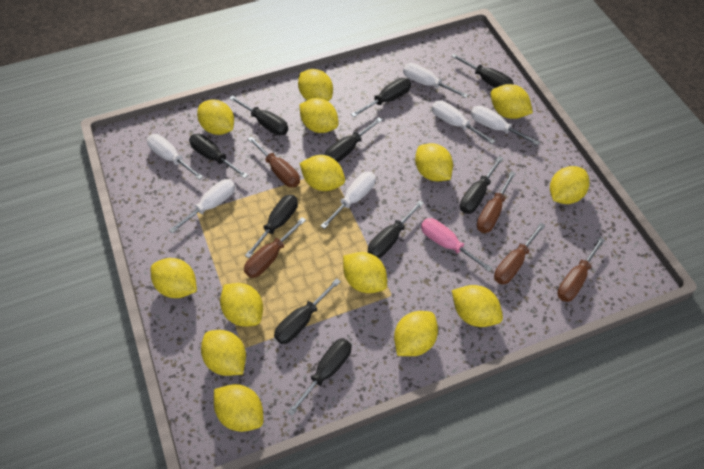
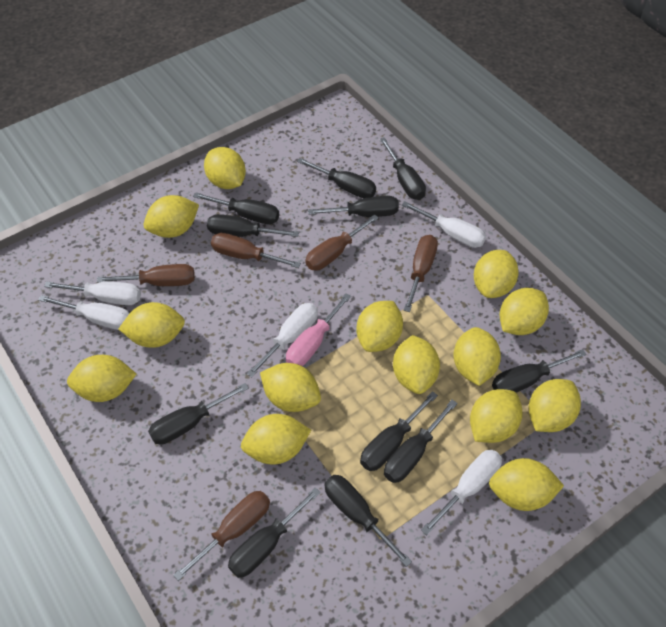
black screwdriver: [189,134,248,179] [229,95,288,135] [245,195,298,258] [274,278,341,344] [287,339,351,416] [325,117,382,162] [351,78,411,117] [368,200,424,258] [451,54,514,88] [460,156,504,214] = 10 -> [148,383,249,445] [193,192,279,224] [207,214,299,237] [228,487,321,578] [297,158,376,198] [308,196,399,217] [324,475,412,567] [360,391,438,471] [380,138,426,200] [384,400,458,483] [492,349,586,393] = 11
white screwdriver: [147,134,203,180] [169,179,235,234] [321,172,376,229] [403,63,468,98] [432,101,495,144] [471,106,540,146] = 6 -> [38,295,130,330] [44,281,141,305] [246,303,318,378] [402,201,486,248] [421,450,502,535] = 5

